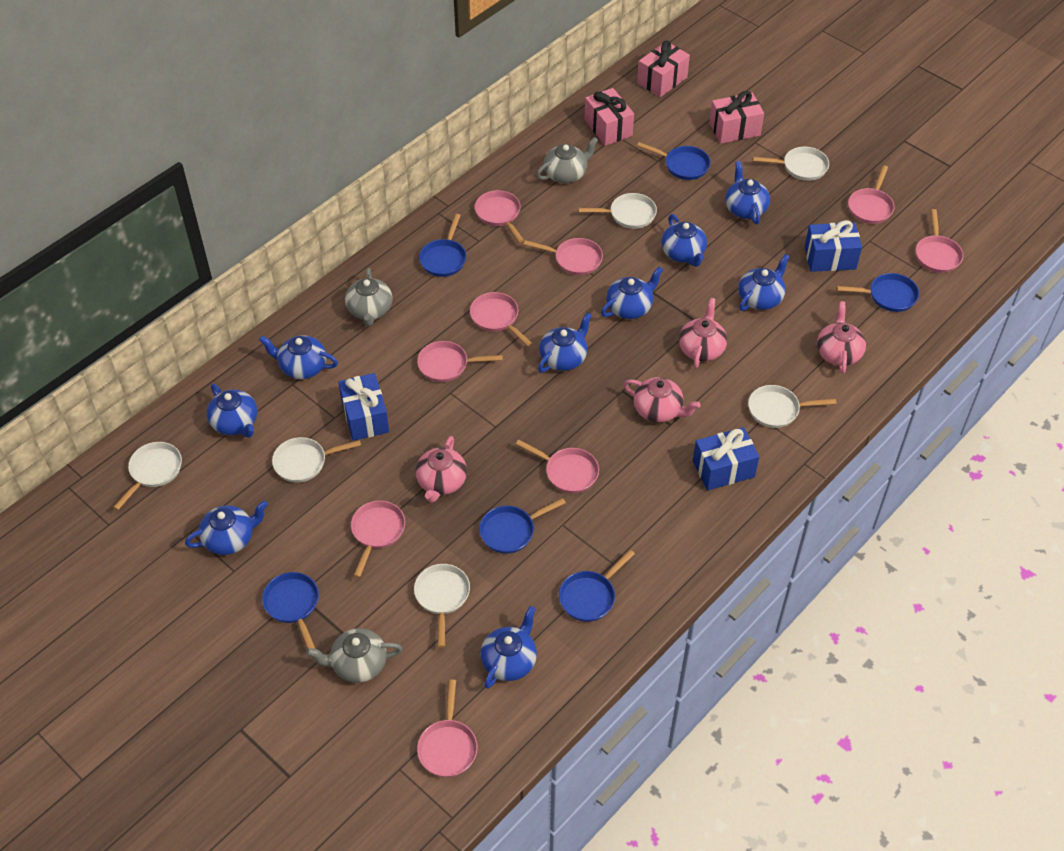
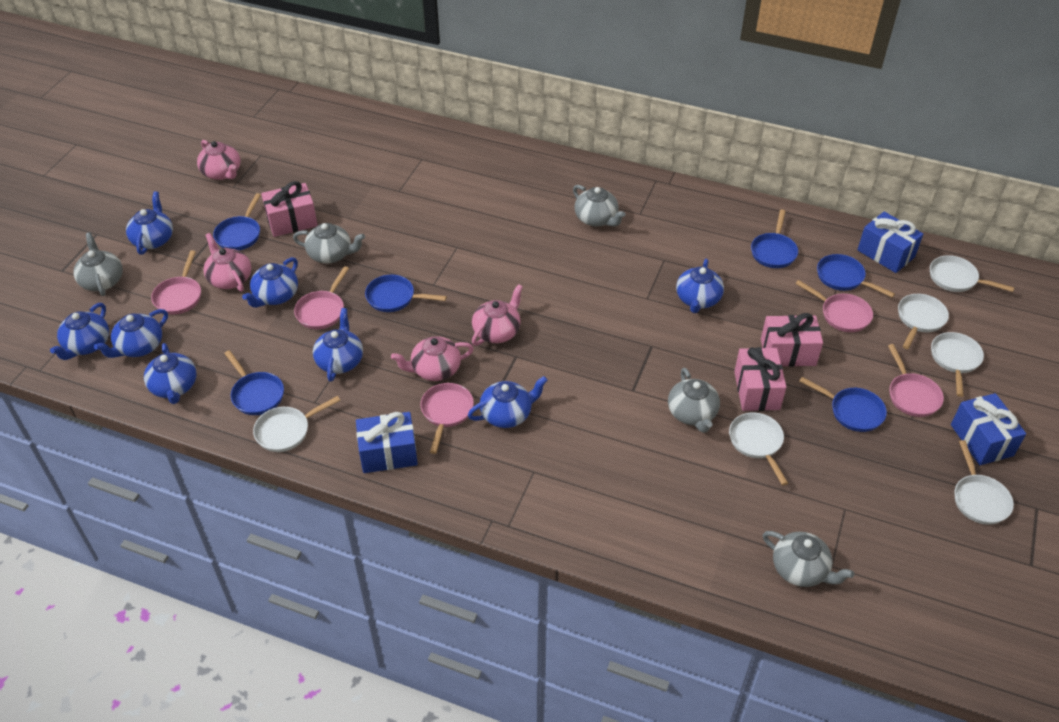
blue teapot: [185,501,268,555] [207,384,257,437] [259,335,338,379] [480,606,537,689] [538,312,592,372] [601,266,663,319] [661,214,707,267] [725,161,770,224] [738,254,790,311] = 9 -> [50,303,109,360] [94,309,168,358] [126,191,173,255] [144,343,196,404] [242,257,298,308] [313,308,363,382] [468,376,548,428] [676,259,724,313] = 8
grey teapot: [306,628,402,683] [345,268,392,326] [536,137,598,183] = 3 -> [74,232,123,296] [293,223,365,264] [573,185,626,227] [668,368,720,433] [763,531,854,587] = 5
pink pan: [351,501,405,578] [417,341,503,382] [417,679,478,777] [470,292,532,346] [475,190,524,242] [516,440,599,493] [523,238,603,275] [848,166,895,224] [916,209,963,273] = 9 -> [151,250,201,314] [294,266,349,329] [420,383,474,454] [795,280,873,332] [888,344,944,417] = 5

